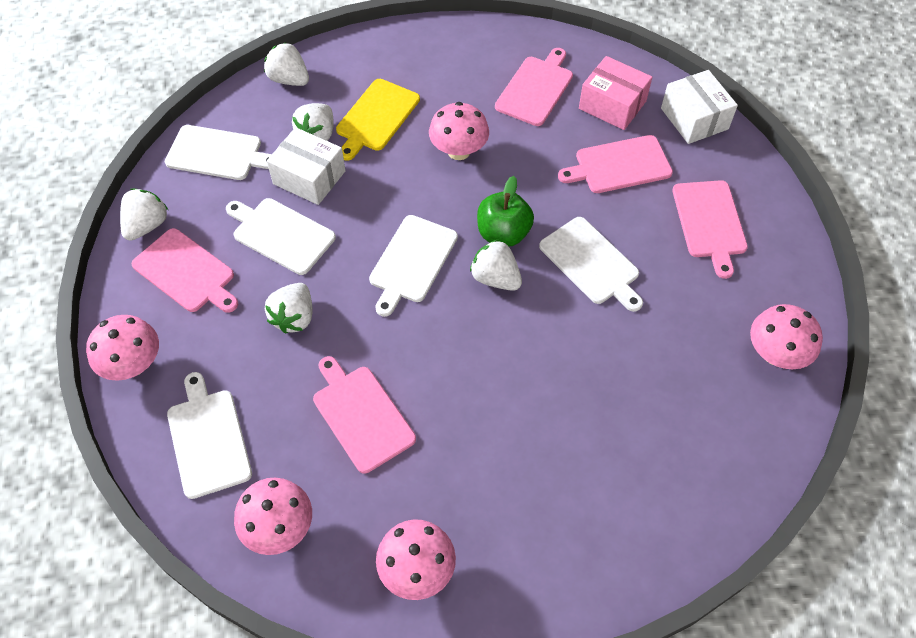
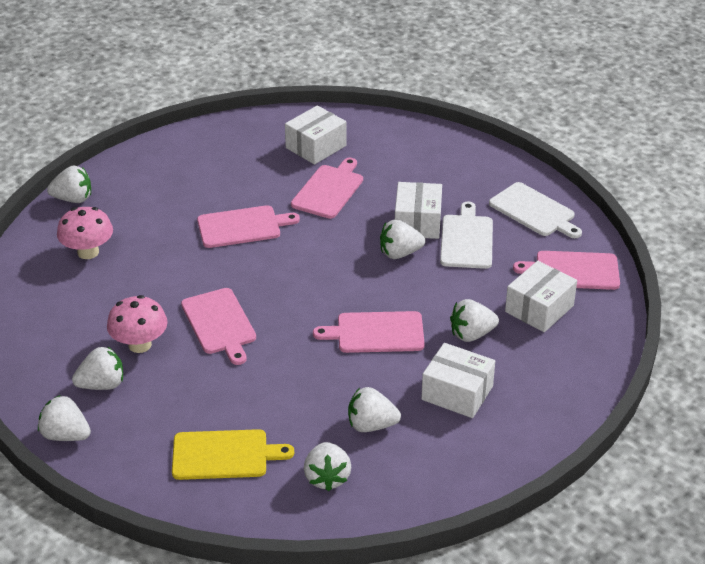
green apple: [477,176,534,247] = 1 -> none = 0
pink box: [579,56,652,130] = 1 -> none = 0
pink mushroom: [86,315,159,381] [234,478,312,555] [376,519,456,600] [429,102,489,160] [750,304,823,369] = 5 -> [57,207,113,259] [107,295,168,353] = 2
white box: [267,127,346,205] [661,70,738,144] = 2 -> [285,105,347,165] [395,182,442,239] [421,343,495,418] [505,261,577,332] = 4
white cutting board: [165,125,272,180] [167,372,252,499] [226,198,336,275] [369,215,458,317] [539,217,643,312] = 5 -> [440,202,493,269] [489,182,582,238] = 2
white strawberry: [120,189,168,241] [264,43,309,86] [265,283,313,334] [292,103,334,141] [470,240,522,291] = 5 -> [38,395,91,441] [47,165,91,203] [72,346,123,390] [304,442,351,491] [348,387,401,432] [380,219,426,259] [450,299,499,342] = 7

